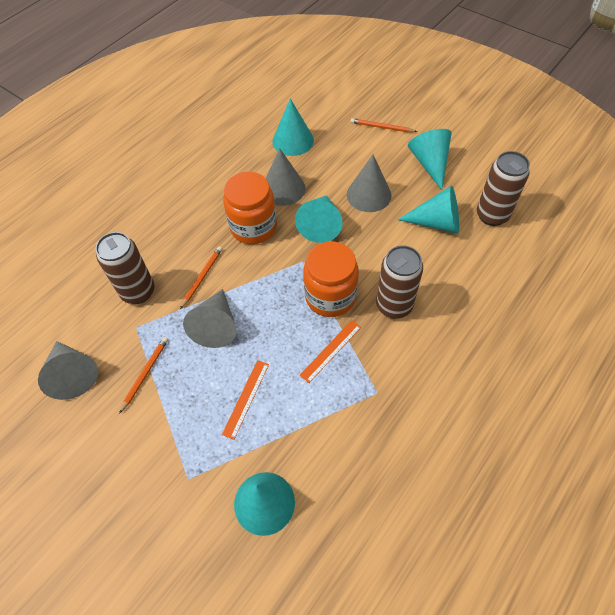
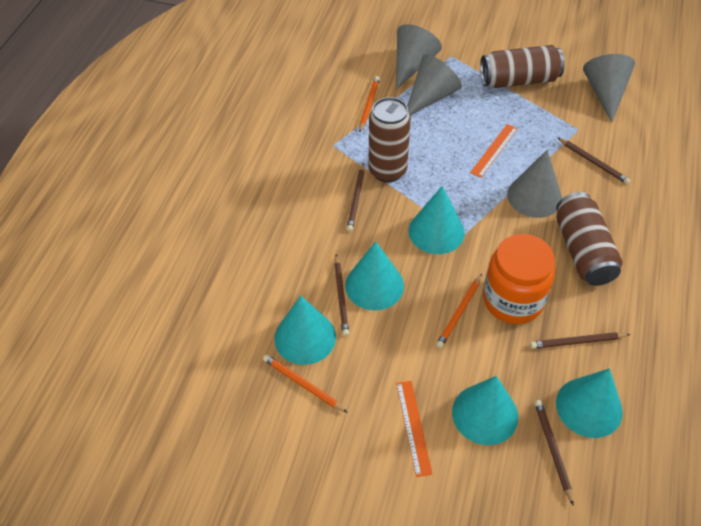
brown pencil: none = 0 -> [334,255,349,336] [347,163,365,232] [530,332,630,349] [535,400,573,505] [557,137,630,184] = 5
orange jar: [223,172,277,244] [303,241,359,317] = 2 -> [483,234,555,324] = 1

